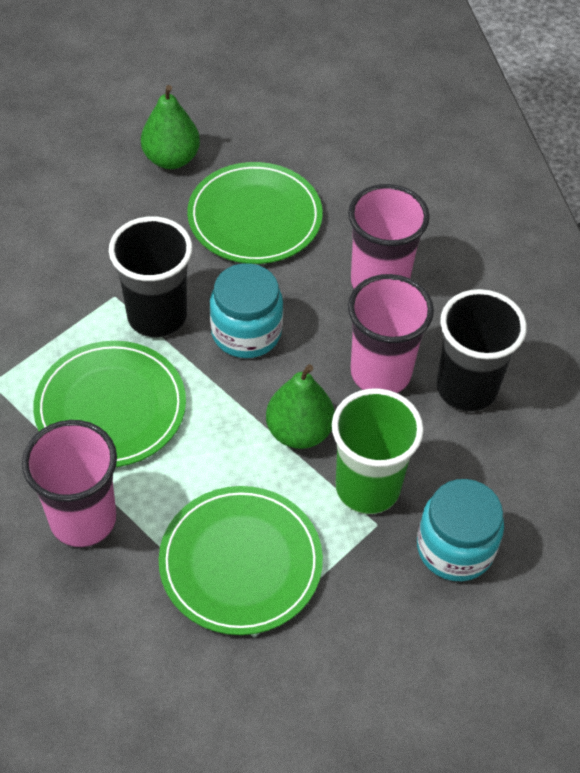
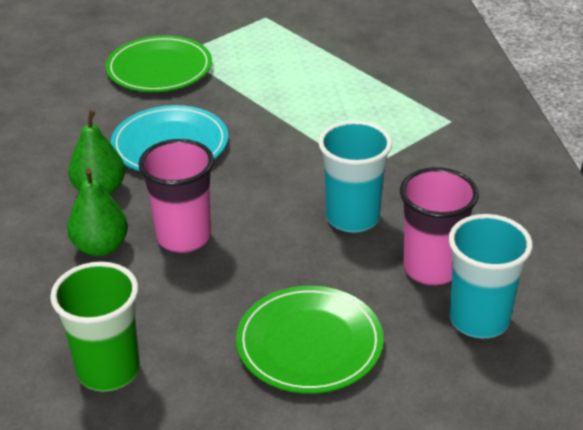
black cup: [109,216,192,337] [437,289,527,412] = 2 -> none = 0
green plate: [33,341,186,467] [159,486,323,635] [187,162,323,264] = 3 -> [106,36,212,92] [236,286,384,394] = 2
pink cup: [22,420,117,547] [348,184,430,289] [348,274,434,393] = 3 -> [138,139,214,253] [400,167,479,286] = 2
turquoise cup: none = 0 -> [318,120,392,233] [449,214,533,338] = 2
turquoise jar: [210,263,283,358] [417,479,504,581] = 2 -> none = 0
turquoise plate: none = 0 -> [111,105,228,171] = 1

